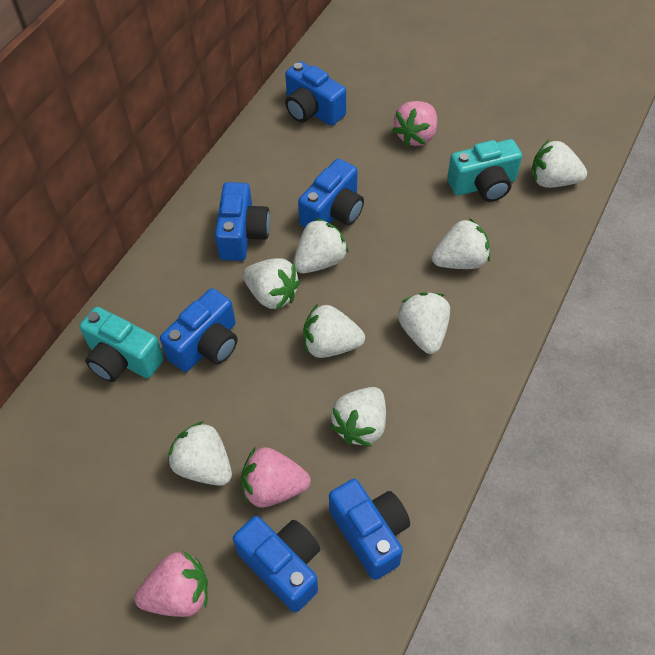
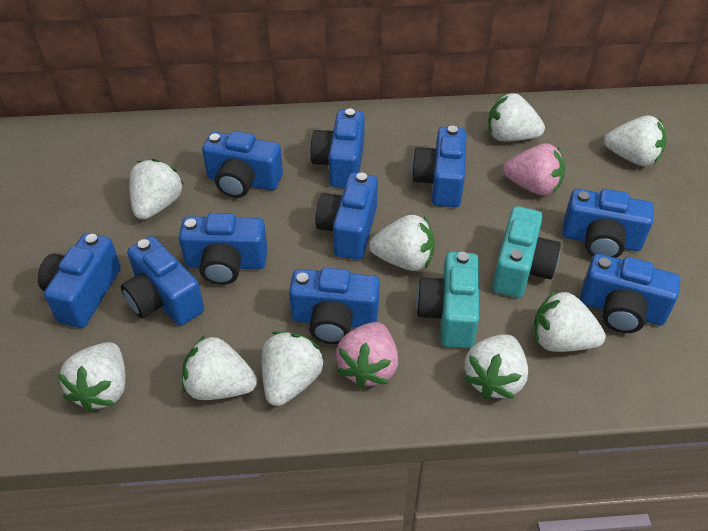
blue camera: [160,288,238,372] [215,182,270,261] [233,516,320,613] [285,61,346,126] [298,159,364,228] [329,479,410,580] = 6 -> [38,233,121,328] [121,236,204,326] [179,213,268,285] [202,131,283,198] [289,268,380,344] [310,109,365,188] [316,172,378,260] [412,126,467,207] [562,189,654,258] [580,254,680,333] = 10
pink strawberry: [134,551,208,617] [241,447,310,508] [392,101,437,146] = 3 -> [336,322,398,389] [503,143,565,196] = 2
white strawberry: [168,421,232,486] [243,258,300,310] [293,218,349,273] [303,304,365,358] [330,387,386,447] [398,292,450,354] [432,218,490,269] [531,140,587,188] = 8 -> [58,342,125,412] [129,159,183,220] [182,335,257,400] [262,331,324,406] [369,215,435,271] [464,334,528,399] [488,93,545,141] [533,290,606,352] [604,116,667,166] = 9

